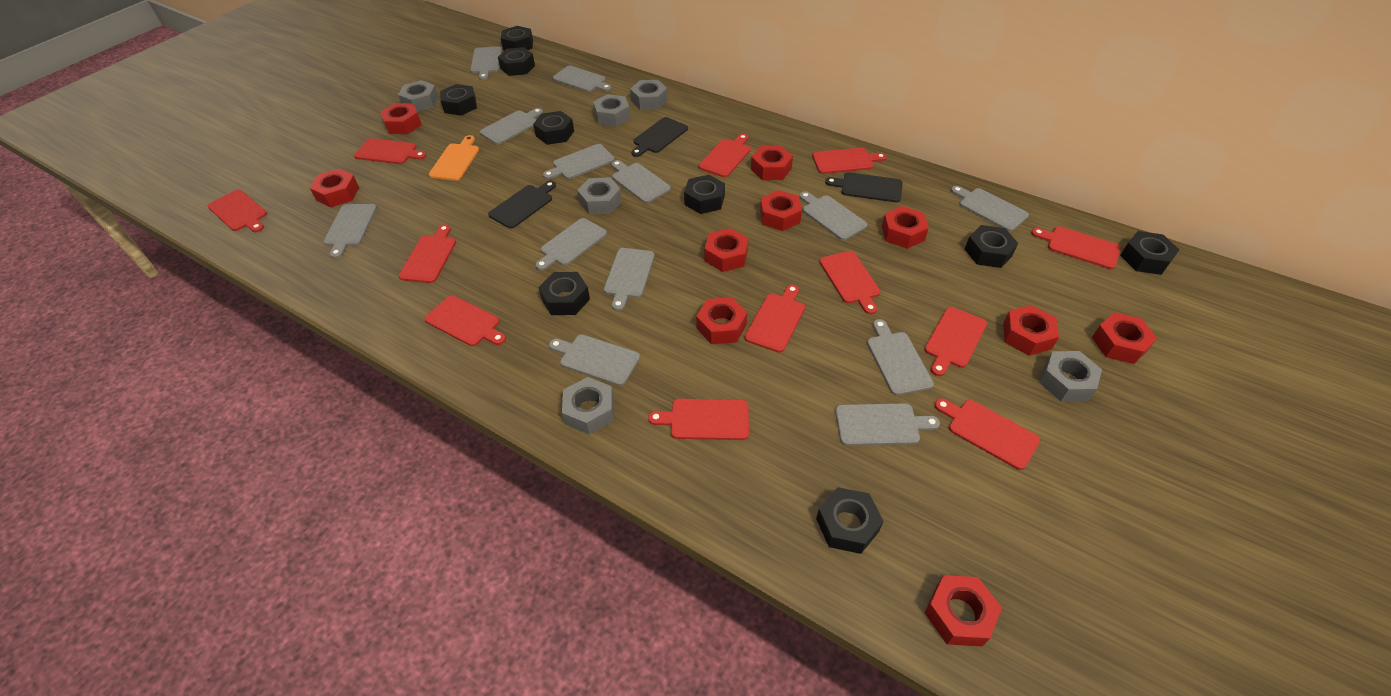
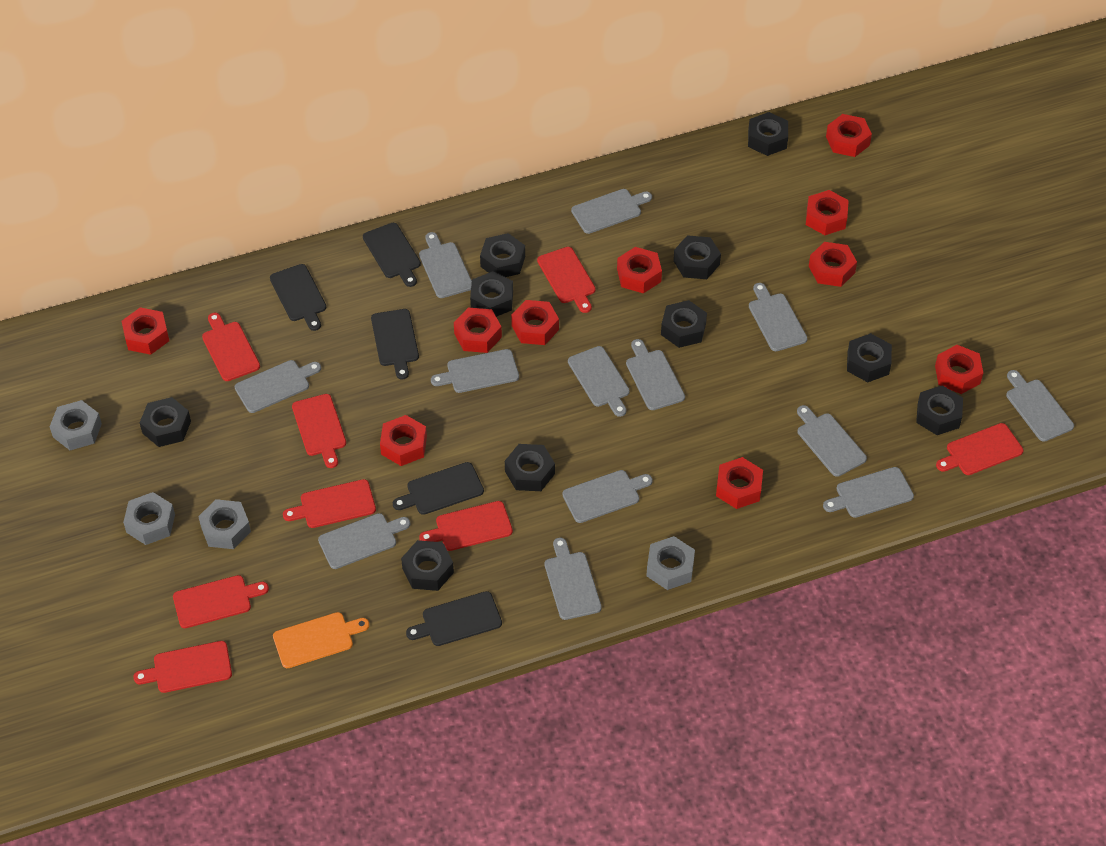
black cutting board: [488,181,556,229] [631,117,688,157] [825,172,903,202] = 3 -> [270,264,327,331] [363,223,421,287] [371,309,419,379] [393,462,484,515] [406,591,502,646] = 5
black nut: [440,84,477,116] [498,47,535,76] [501,26,533,51] [533,111,574,145] [538,272,590,315] [684,175,725,214] [816,487,884,554] [965,225,1018,268] [1120,231,1179,275] = 9 -> [140,397,191,447] [401,540,454,591] [470,271,513,317] [480,233,525,277] [505,444,555,491] [661,300,707,348] [673,235,721,279] [748,112,788,156] [847,333,892,382] [916,385,963,435] = 10
grey nut: [398,80,439,112] [562,377,614,435] [577,177,622,215] [593,94,630,127] [630,80,668,110] [1039,351,1102,401] = 6 -> [50,400,102,450] [123,492,175,545] [198,499,251,549] [646,536,695,590] = 4
red cutting board: [208,190,267,232] [354,138,427,164] [399,224,456,283] [425,295,506,346] [648,399,749,440] [699,134,751,177] [745,285,805,353] [812,148,887,174] [820,251,880,314] [924,307,987,376] [934,398,1040,470] [1031,226,1121,269] = 12 -> [133,641,232,693] [173,575,269,628] [202,313,260,381] [283,479,376,528] [292,394,346,468] [419,501,513,551] [537,247,596,313] [936,423,1023,475] = 8

